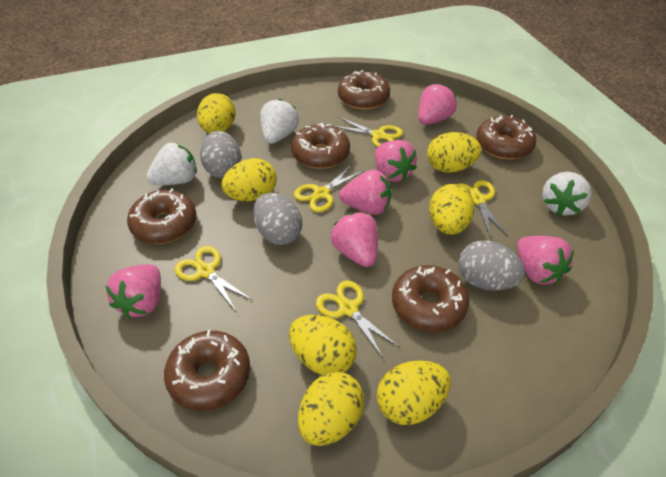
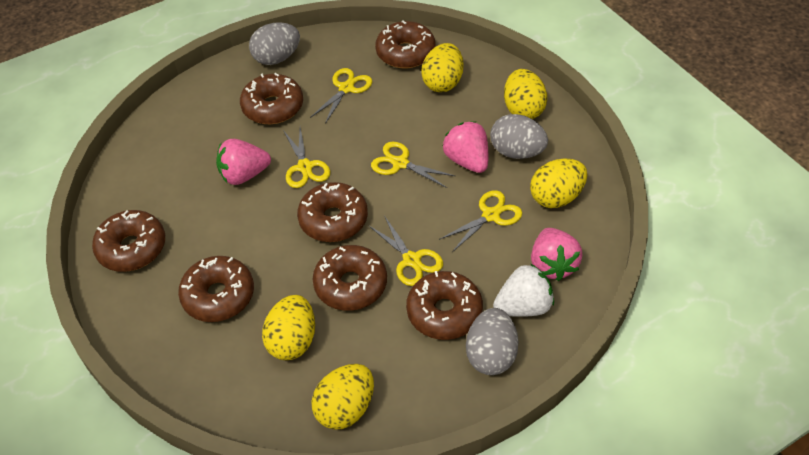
brown donut: [127,189,197,244] [164,330,250,411] [291,123,350,169] [338,70,390,110] [392,265,469,332] [476,115,536,160] = 6 -> [92,210,165,272] [178,256,254,322] [240,73,303,124] [297,182,368,242] [313,245,387,311] [375,20,436,68] [406,271,483,340] = 7
pink strawberry: [105,264,161,318] [331,212,378,267] [339,169,391,215] [375,140,417,182] [418,84,457,125] [517,236,574,285] = 6 -> [216,139,271,185] [443,121,488,173] [531,228,583,281] = 3
white strawberry: [146,143,197,185] [260,99,299,144] [542,172,591,216] = 3 -> [493,264,554,317] = 1
yellow egg: [197,93,236,133] [221,158,277,201] [289,315,357,375] [298,372,364,446] [377,360,451,425] [427,132,481,173] [429,184,474,235] = 7 -> [262,295,315,360] [311,364,374,430] [421,43,464,92] [504,69,547,119] [530,158,587,208] = 5

